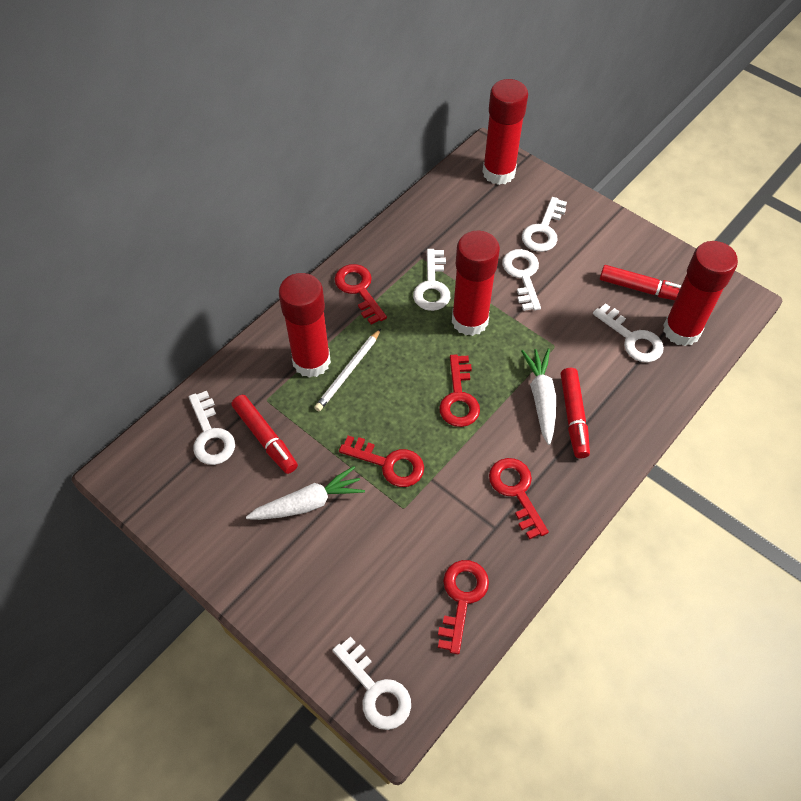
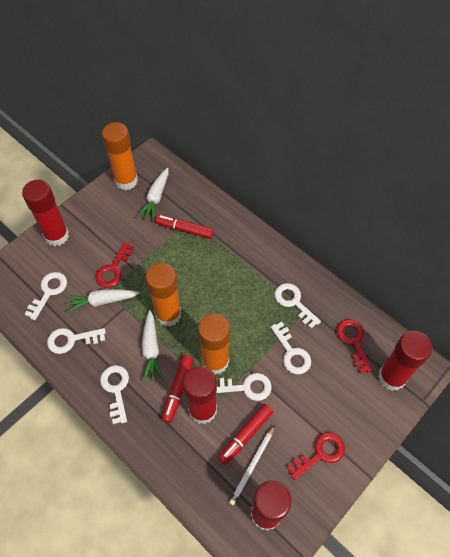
orange glue stick: none = 0 -> [102,122,138,190] [145,263,182,326] [198,314,230,375] = 3
red key: [334,264,387,324] [339,436,424,487] [438,560,489,654] [439,354,480,427] [489,458,549,540] = 5 -> [95,242,134,288] [286,432,345,480] [336,319,373,373] = 3
white carrot: [246,466,365,520] [521,348,556,445] = 2 -> [65,289,140,313] [137,168,169,221] [142,310,164,383] = 3

